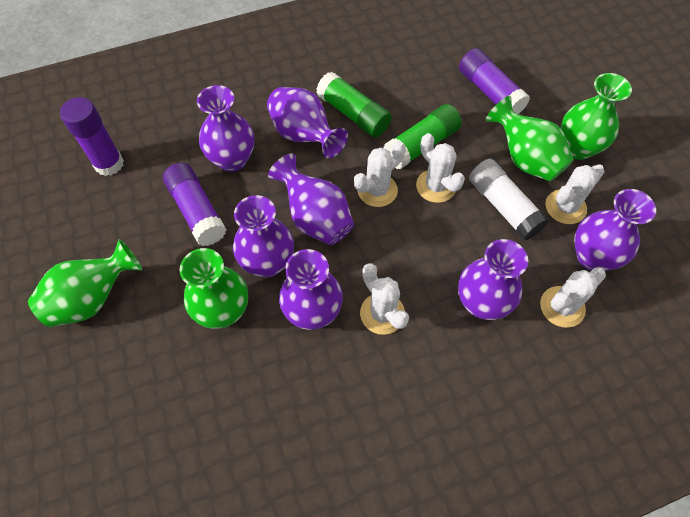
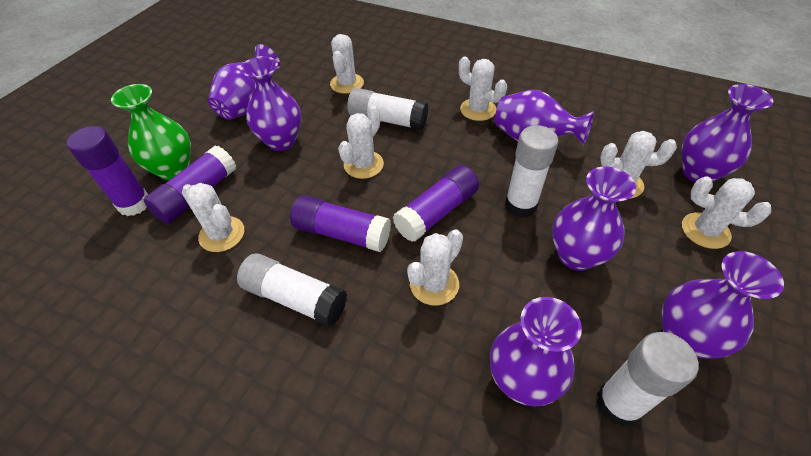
green glue stick: [316,72,392,138] [383,104,462,170] = 2 -> none = 0
green vase: [28,239,142,327] [180,248,248,329] [486,96,574,181] [561,73,632,160] = 4 -> [111,84,191,180] = 1
purple glue stick: [60,97,124,176] [163,163,226,246] [459,48,530,114] = 3 -> [67,126,148,216] [144,145,236,224] [290,195,391,252] [393,165,479,242] = 4
white cactus: [354,141,406,207] [360,263,409,335] [416,133,465,203] [540,267,606,328] [545,164,604,224] = 5 -> [182,183,244,252] [330,34,364,94] [338,106,384,179] [407,229,463,306] [459,57,507,121] [600,131,677,199] [682,176,771,249] = 7
white glue stick: [469,159,549,241] = 1 -> [237,253,347,326] [347,88,428,130] [505,125,558,218] [596,332,698,427] = 4

